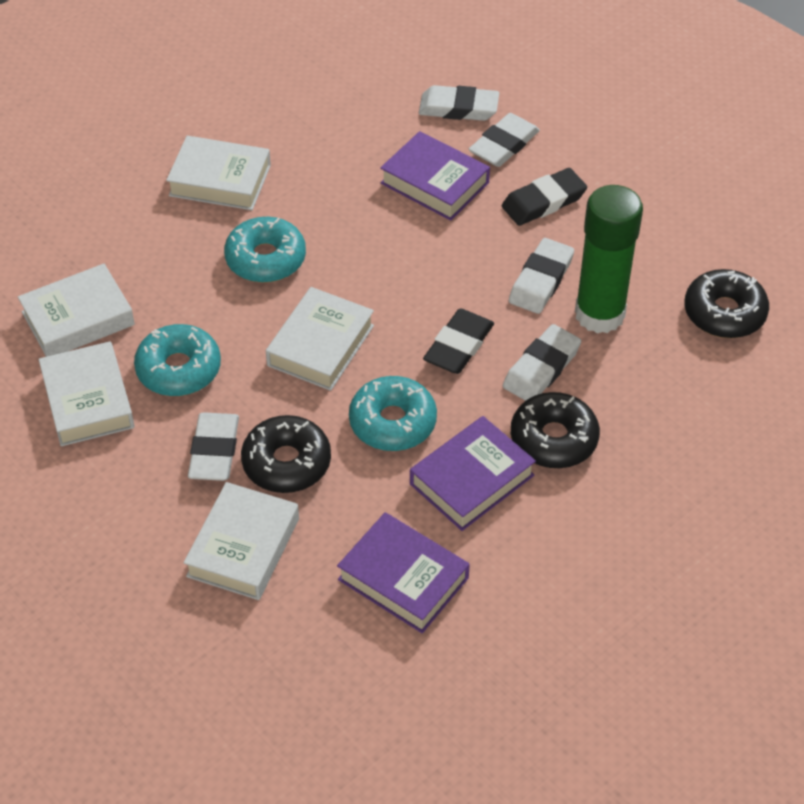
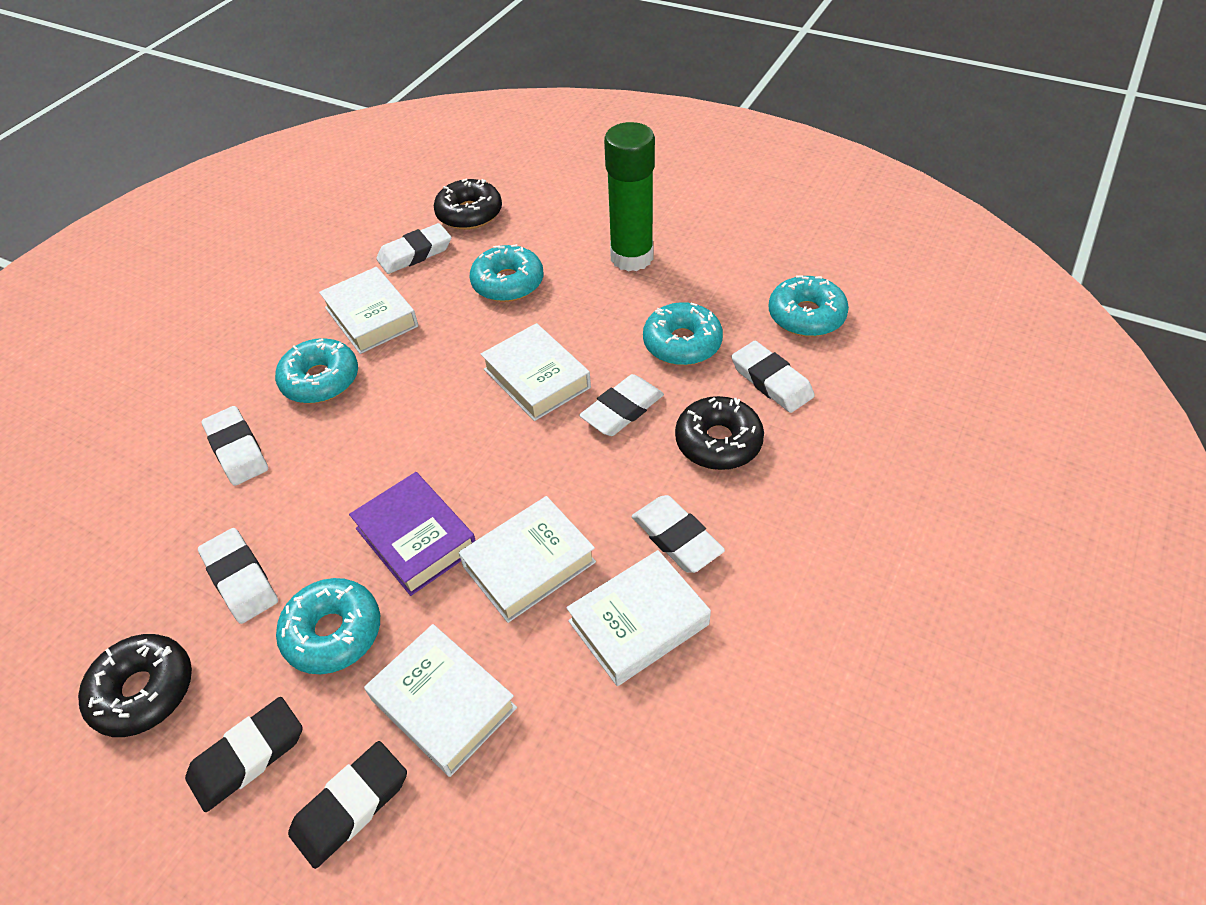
purple book: [337,512,470,633] [380,131,490,221] [410,416,536,531] = 3 -> [349,472,476,596] = 1
turquoise donut: [134,324,221,396] [224,217,306,283] [349,376,437,451] = 3 -> [275,338,358,404] [276,578,380,674] [470,244,544,302] [643,302,723,365] [769,275,849,337] = 5
white eraser: [188,412,239,481] [419,85,499,121] [468,113,540,167] [502,324,581,401] [509,238,574,314] = 5 -> [198,528,278,624] [202,406,268,486] [376,223,452,274] [579,374,664,436] [632,495,725,573] [731,341,815,413] = 6

